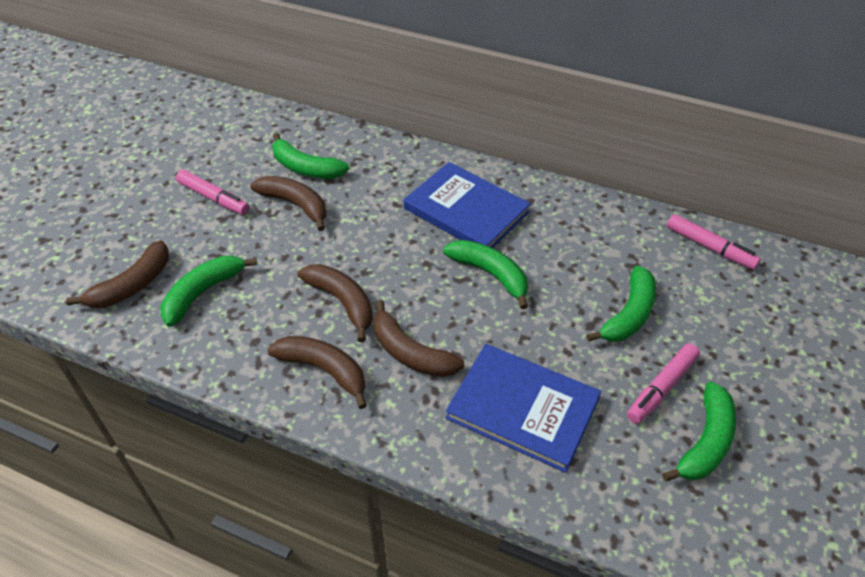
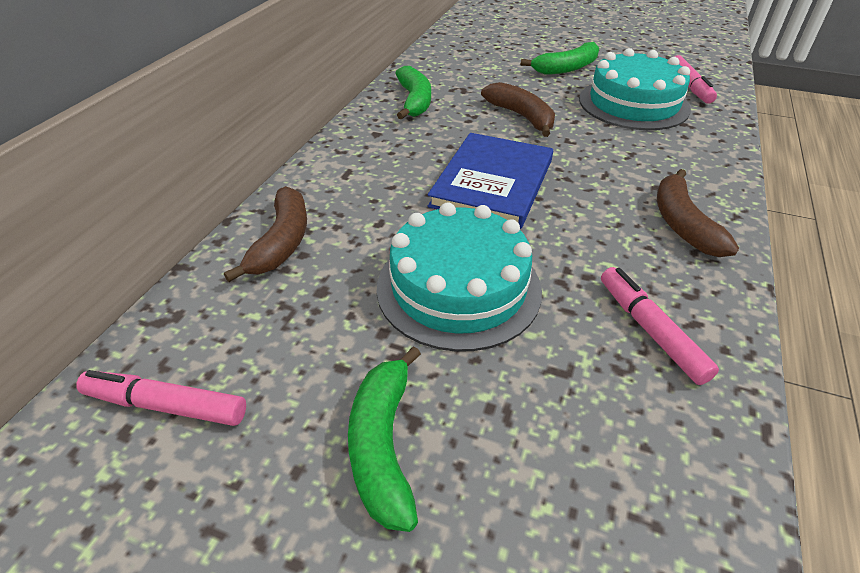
blue book: [404,162,531,248] [446,344,601,473] = 2 -> [428,133,553,229] = 1
brown banana: [66,240,169,308] [250,176,326,231] [268,336,367,409] [297,264,373,342] [374,300,464,377] = 5 -> [224,186,307,282] [481,82,555,137] [657,169,739,257] = 3
green banana: [161,256,257,327] [272,133,349,179] [443,240,528,309] [586,266,656,342] [662,382,736,481] = 5 -> [348,346,421,532] [395,66,431,120] [520,42,599,75] = 3
turquoise cake: none = 0 -> [376,202,542,352] [579,48,691,130] = 2

